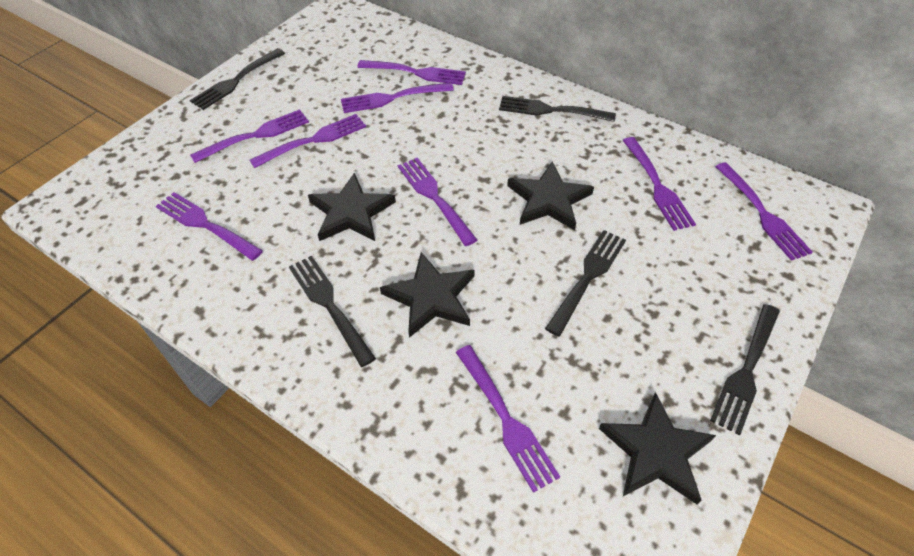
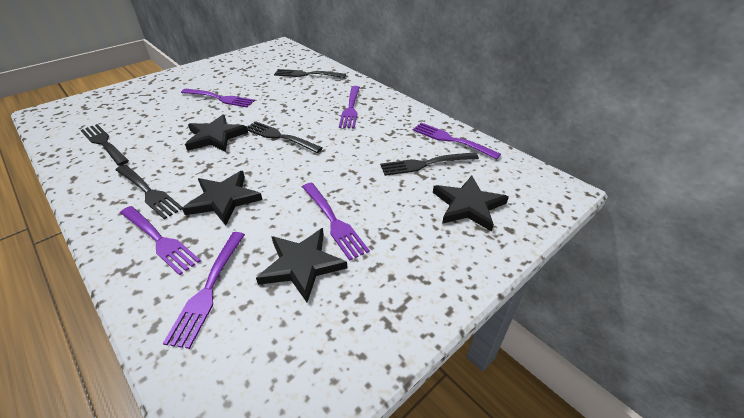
purple fork: [156,192,263,261] [190,109,309,163] [250,114,366,168] [341,83,454,113] [357,60,466,85] [398,158,477,246] [456,345,560,493] [623,137,696,231] [715,162,813,261] = 9 -> [120,206,201,275] [163,232,245,349] [181,89,255,107] [302,183,370,261] [339,86,360,128] [413,123,501,159] = 6

